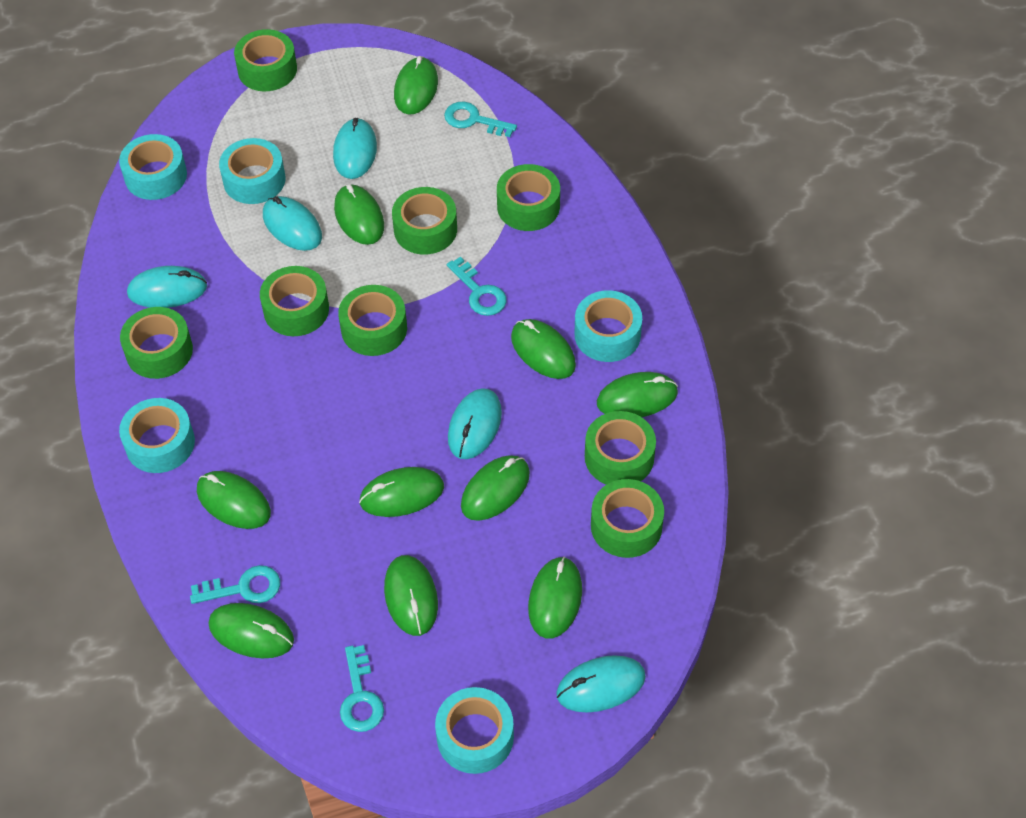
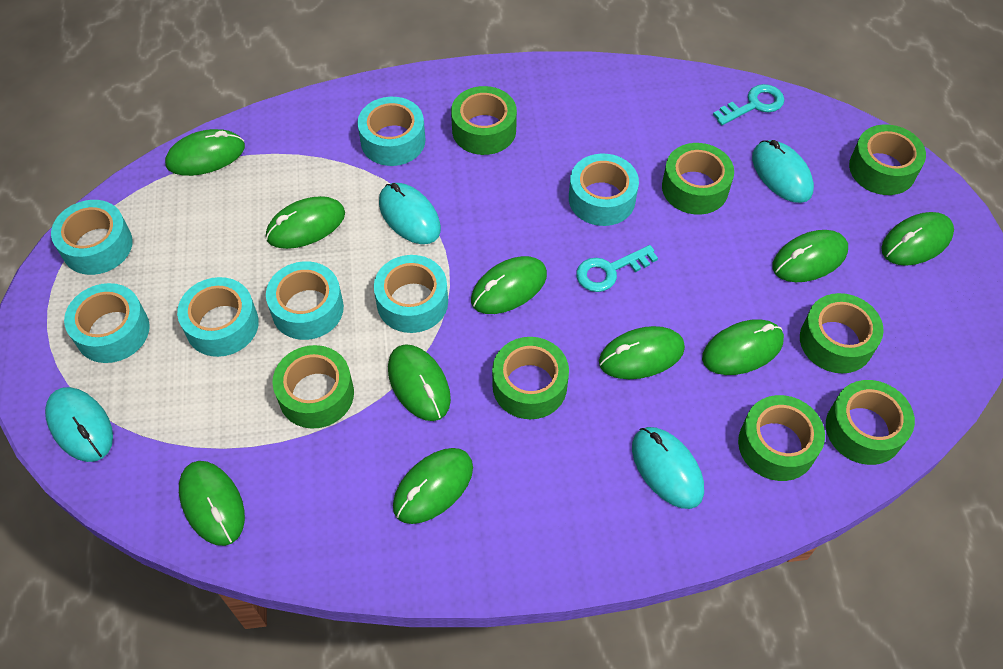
turquoise key: [190,565,280,604] [340,645,384,732] [444,102,517,137] [447,257,507,316] = 4 -> [576,245,658,292] [713,84,784,125] = 2
turquoise mouse: [127,266,207,308] [263,196,322,251] [333,118,377,179] [448,388,502,459] [556,655,646,712] = 5 -> [45,387,113,462] [379,183,441,244] [632,427,704,509] [752,140,814,203] = 4
turquoise tape: [119,134,187,200] [119,398,195,473] [219,138,286,204] [435,687,514,774] [574,290,642,362] = 5 -> [51,200,133,275] [64,283,150,363] [177,277,259,357] [266,261,344,340] [357,97,426,166] [374,255,448,333] [569,154,639,226] = 7

